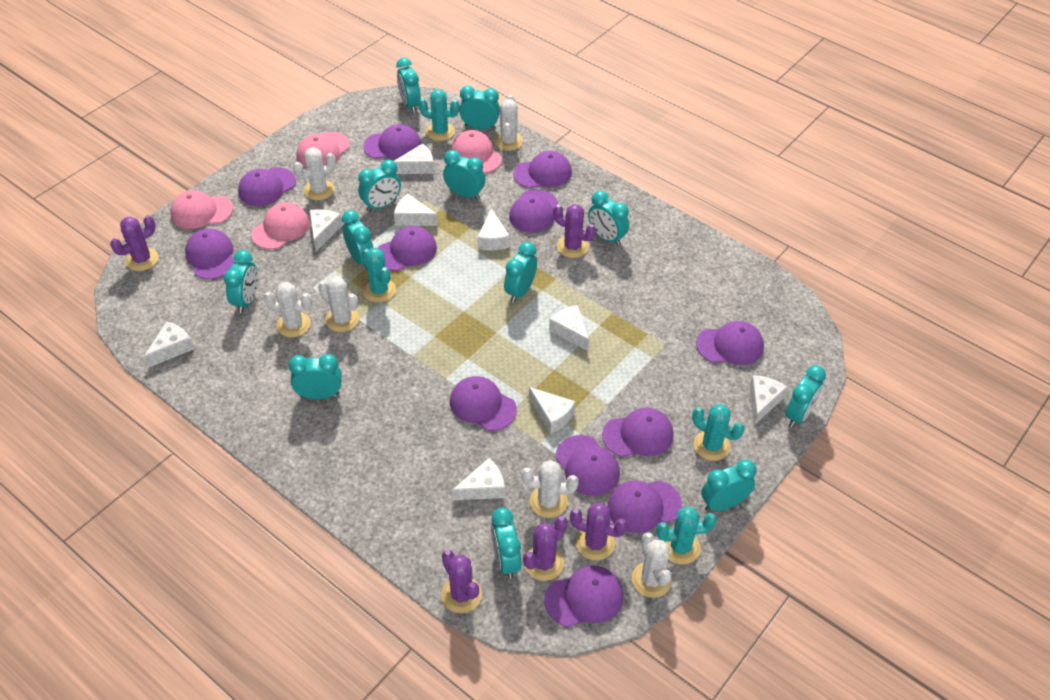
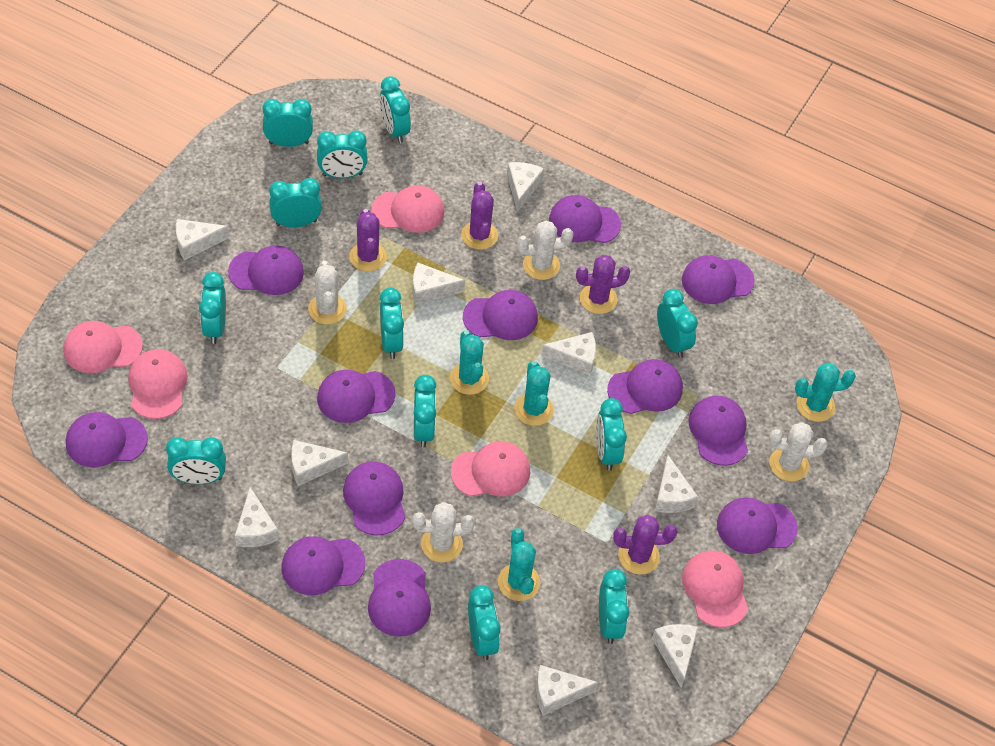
pink cap: [170,190,233,229] [251,202,310,249] [296,132,350,168] [451,130,502,173] = 4 -> [64,321,143,373] [128,349,188,419] [372,185,444,233] [451,441,530,497] [682,550,748,628] = 5
purple cactus: [110,215,159,271] [441,550,482,613] [523,516,567,581] [553,204,596,258] [570,503,628,561] = 5 -> [349,209,387,272] [461,182,498,250] [576,255,630,314] [613,515,677,575] = 4
white cactus: [264,282,312,337] [293,148,336,200] [318,277,359,332] [494,95,523,151] [521,460,579,518] [632,532,672,598] = 6 -> [308,261,347,324] [413,502,475,562] [517,221,573,280] [769,422,828,482] = 4

